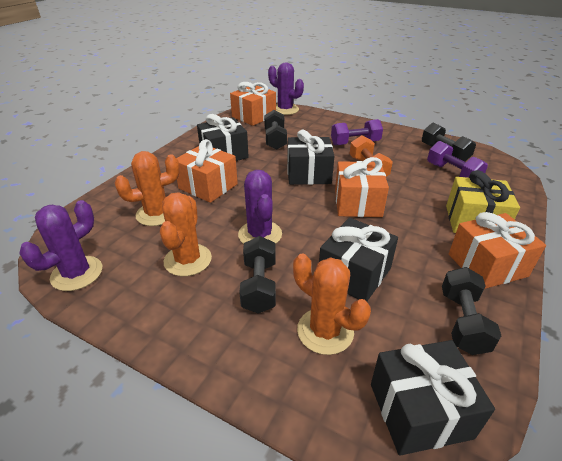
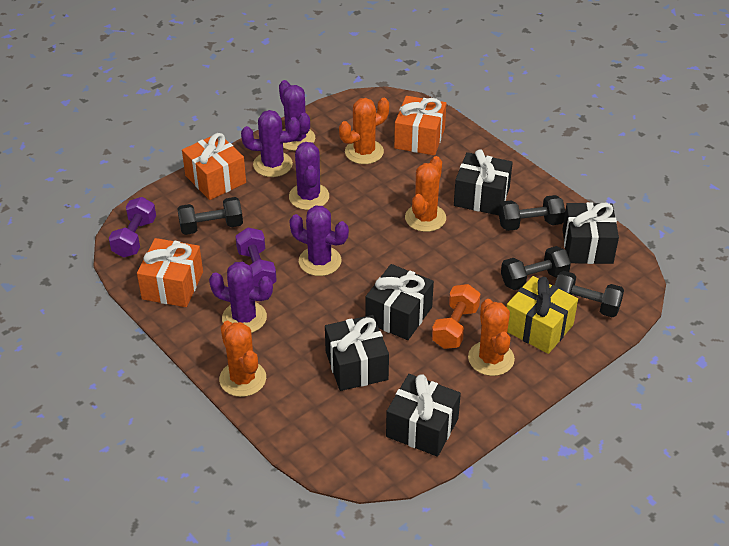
black gift: [197,114,249,161] [287,130,334,185] [319,218,398,302] [371,340,495,456] = 4 -> [325,315,389,391] [366,264,434,340] [386,374,461,457] [454,149,513,215] [562,202,619,264] = 5
orange cactus: [115,151,180,226] [160,192,212,276] [293,253,371,355] = 3 -> [219,321,266,397] [339,98,389,164] [405,156,446,232] [468,299,515,376] = 4
orange gift: [177,139,238,203] [230,82,276,126] [335,157,389,217] [449,212,546,289] = 4 -> [137,238,203,307] [182,133,246,200] [394,96,446,155] = 3
purple cactus: [19,200,102,291] [238,170,282,244] [268,62,304,115] = 3 -> [209,262,273,333] [241,110,300,177] [279,80,315,151] [289,142,329,210] [289,206,349,276] = 5

